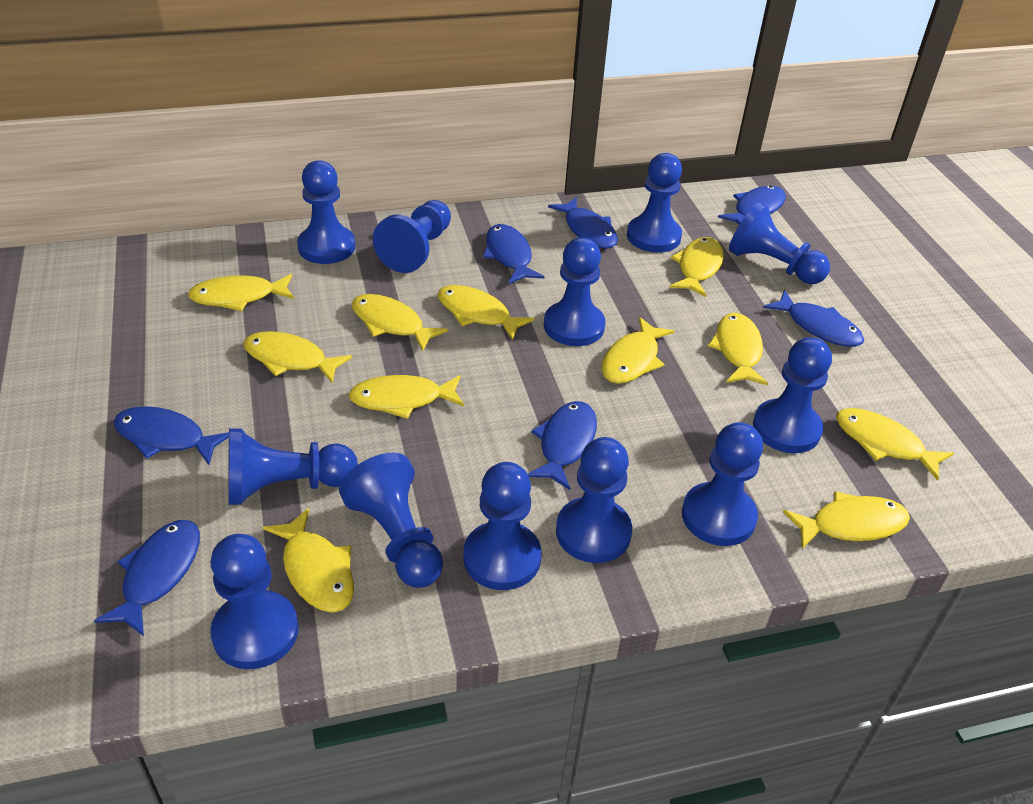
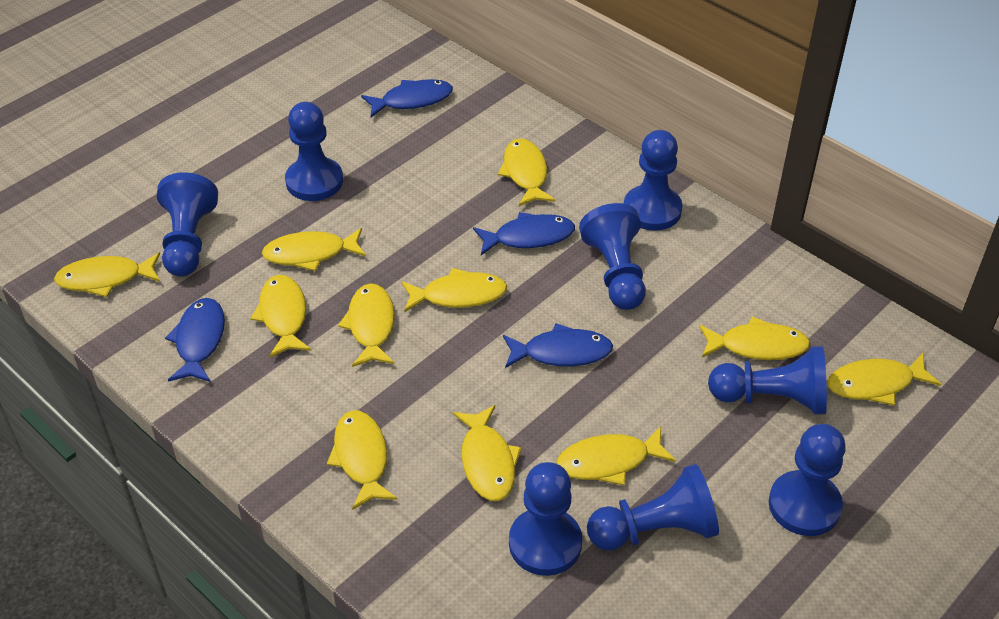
blue fish: [94,520,200,636] [113,406,229,465] [483,224,545,284] [528,401,597,490] [548,197,618,249] [718,185,786,225] [763,290,864,347] = 7 -> [165,298,225,382] [361,79,453,117] [473,212,575,255] [503,323,613,368] = 4
blue pawn: [210,534,299,669] [228,428,358,505] [297,160,355,264] [339,453,443,588] [373,200,451,273] [463,462,541,590] [544,237,605,346] [556,437,632,563] [627,153,682,253] [682,422,763,546] [729,202,830,284] [753,337,832,453] = 12 -> [157,172,218,277] [285,102,343,201] [509,462,582,576] [579,203,646,310] [587,464,719,550] [624,130,682,231] [708,346,827,414] [769,424,846,536] = 8

